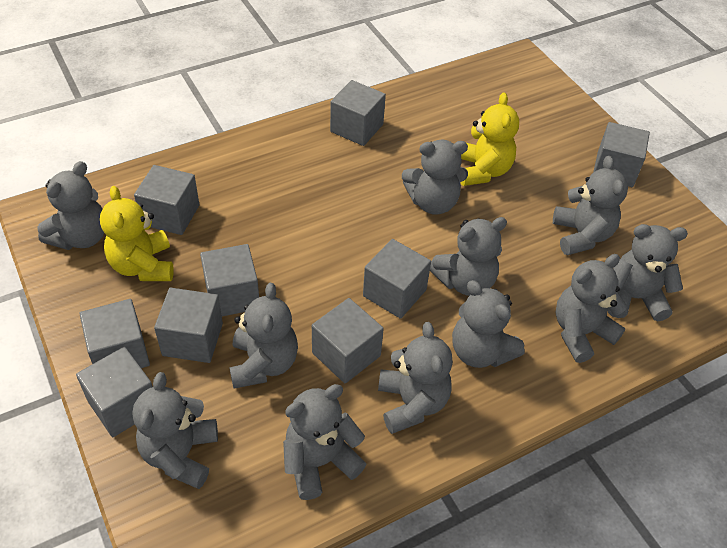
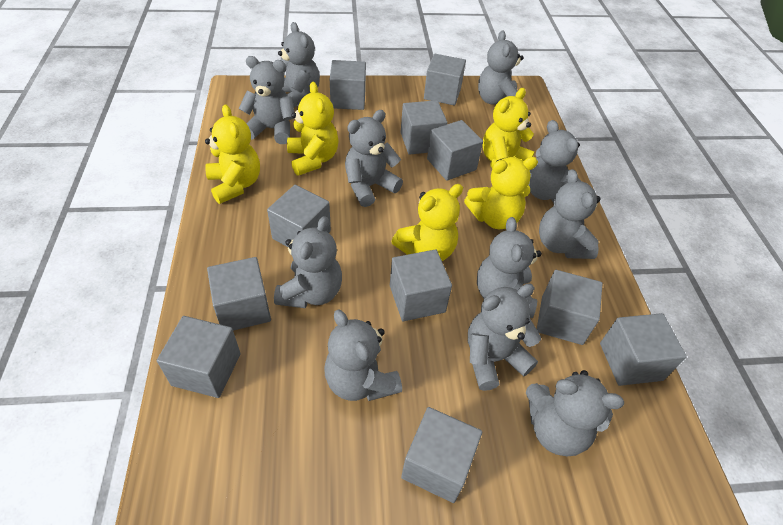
grey cube: [76,347,153,437] [80,299,150,368] [134,165,200,235] [154,288,223,363] [200,244,259,316] [312,298,384,384] [330,80,386,146] [363,239,431,319] [593,122,650,187] = 9 -> [157,316,241,398] [207,257,271,331] [267,185,331,247] [330,60,366,110] [390,249,452,321] [401,100,447,155] [401,407,482,503] [424,54,466,105] [427,120,483,181] [537,270,603,345] [600,313,687,386] = 11
yellow teddy bear: [100,186,174,281] [460,92,519,186] = 2 -> [205,104,260,204] [287,82,338,176] [391,184,463,261] [464,157,538,229] [482,88,534,167] = 5

